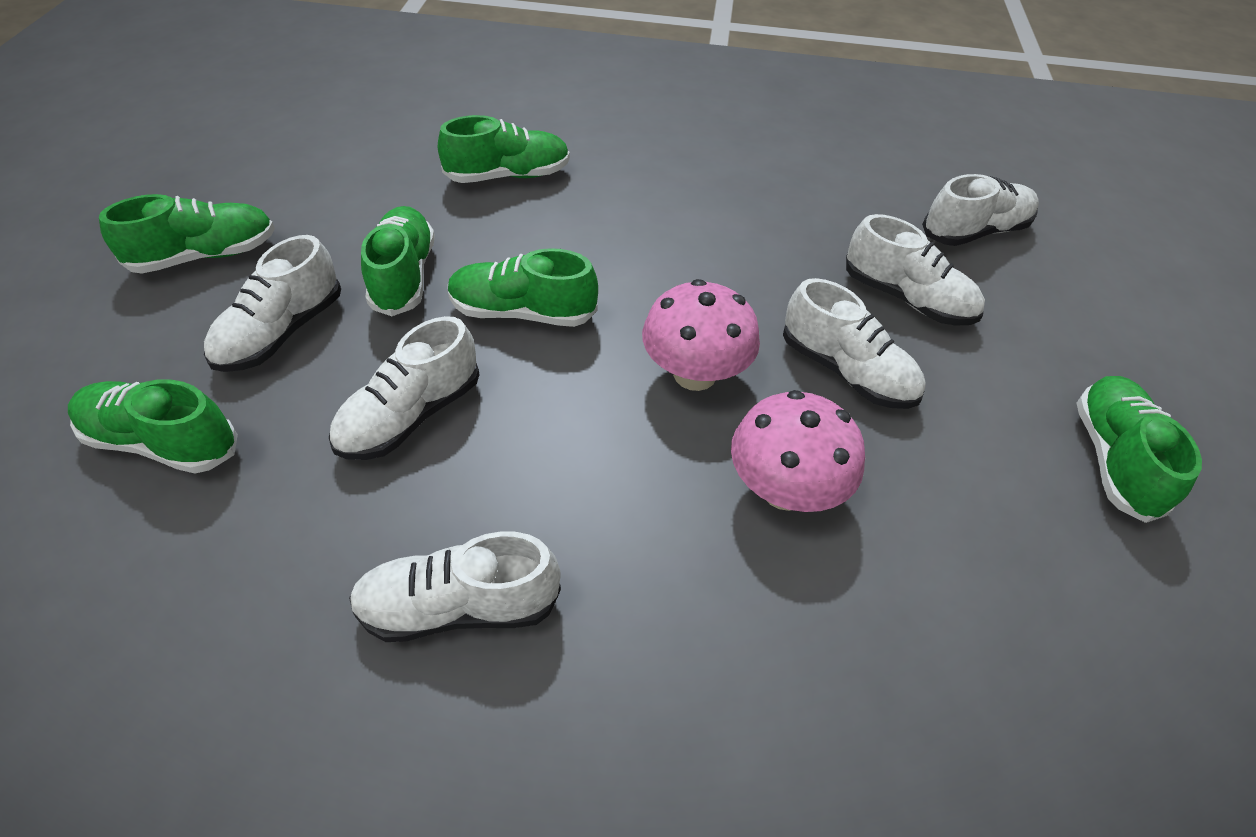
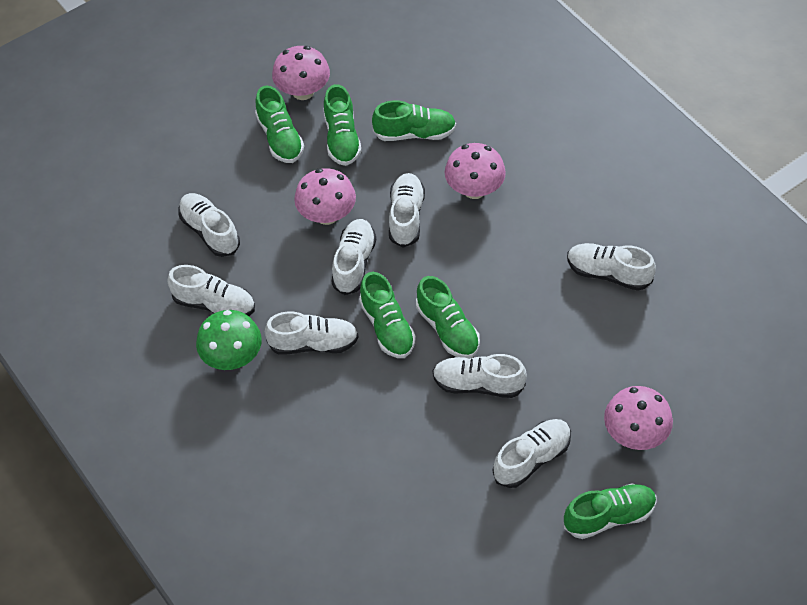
green mushroom: none = 0 -> [196,310,262,370] = 1
pink mushroom: [642,279,760,391] [731,390,865,512] = 2 -> [272,46,330,100] [294,168,356,225] [444,143,506,199] [604,386,673,450] = 4
white shoe: [204,235,341,372] [329,316,479,460] [349,531,561,642] [783,278,926,409] [846,214,985,326] [922,174,1039,246] = 6 -> [168,265,255,316] [178,193,240,257] [265,311,359,355] [331,219,376,295] [389,173,425,248] [433,354,527,398] [493,419,571,488] [567,243,656,291] = 8

